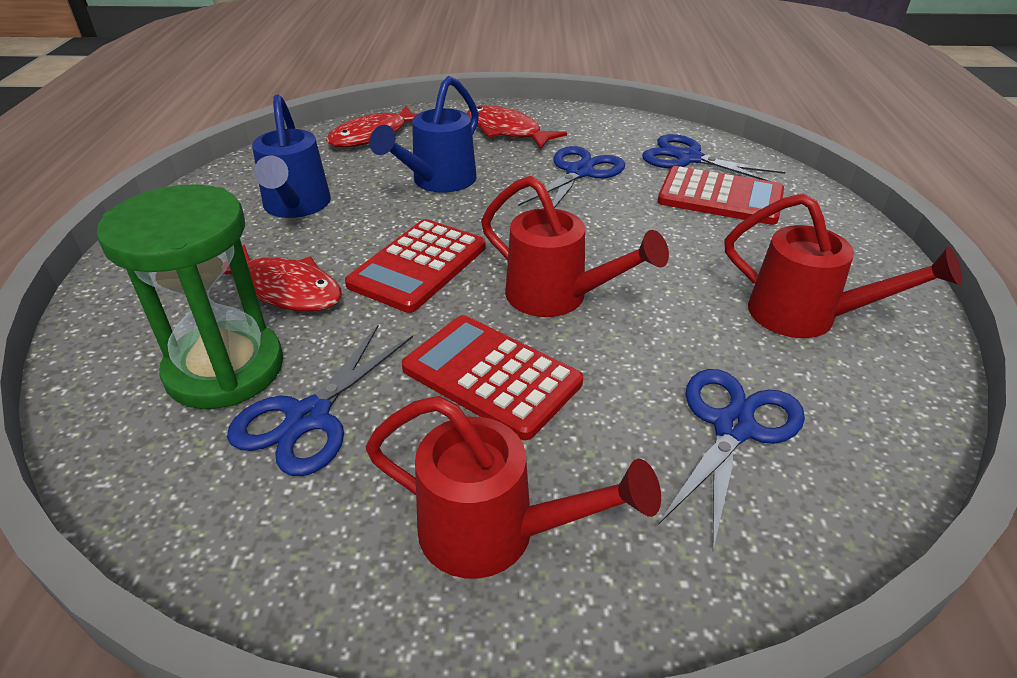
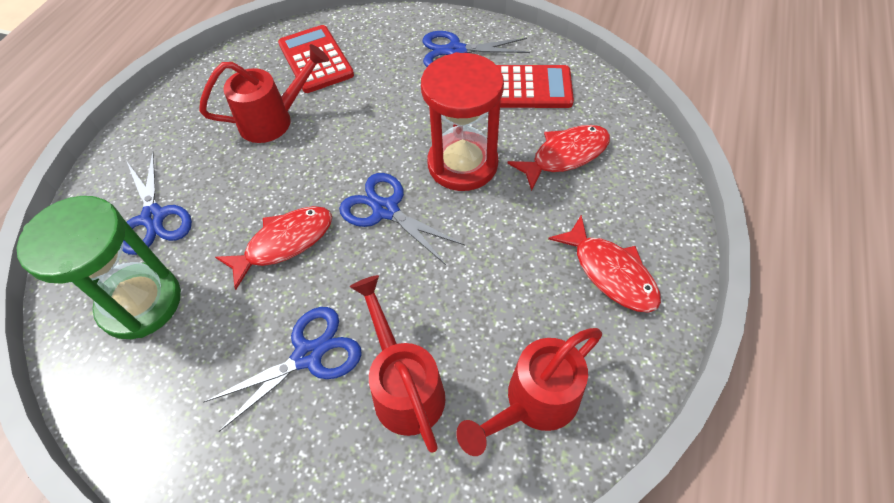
blue watering can: [252,95,331,218] [369,76,479,193] = 2 -> none = 0
red calculator: [345,219,486,313] [402,315,583,440] [658,166,784,225] = 3 -> [278,25,354,93] [497,65,574,108] = 2
red hourglass: none = 0 -> [421,52,504,191] = 1

